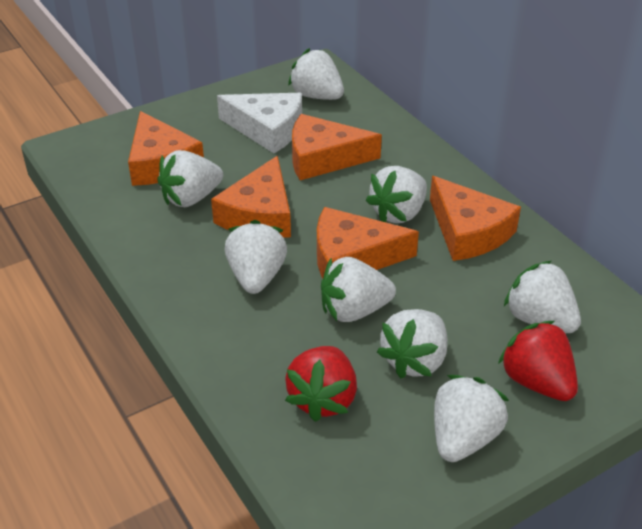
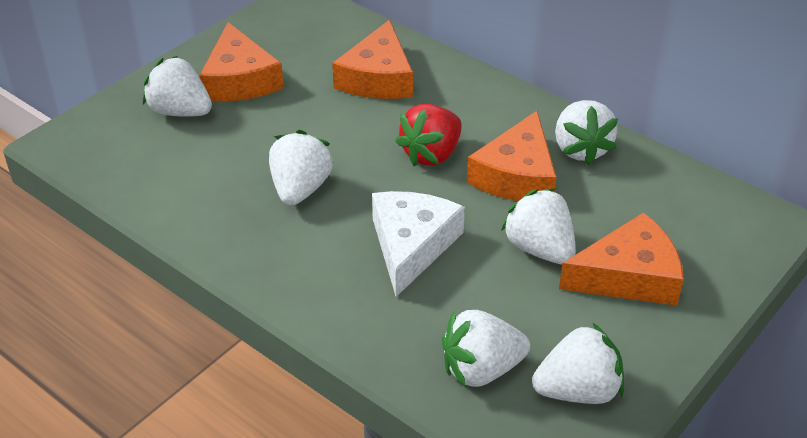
orange cheese: [128,111,204,186] [211,156,291,238] [292,114,382,180] [317,207,419,278] [430,176,521,261] = 5 -> [199,22,284,102] [332,20,413,99] [467,111,556,201] [559,212,684,306] = 4
red strawberry: [285,346,357,422] [498,321,578,401] = 2 -> [395,104,462,166] = 1
white strawberry: [157,150,223,207] [225,220,287,294] [288,48,344,100] [321,257,396,322] [366,166,427,223] [377,309,447,379] [434,375,509,462] [504,261,581,333] = 8 -> [143,56,212,117] [269,130,333,206] [442,310,530,387] [501,188,576,264] [532,323,624,404] [555,100,618,165] = 6

